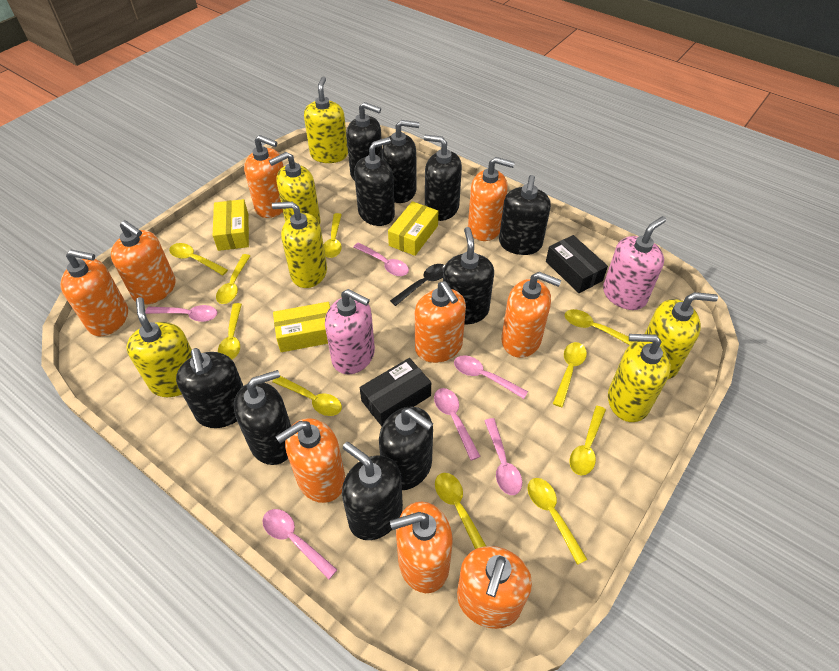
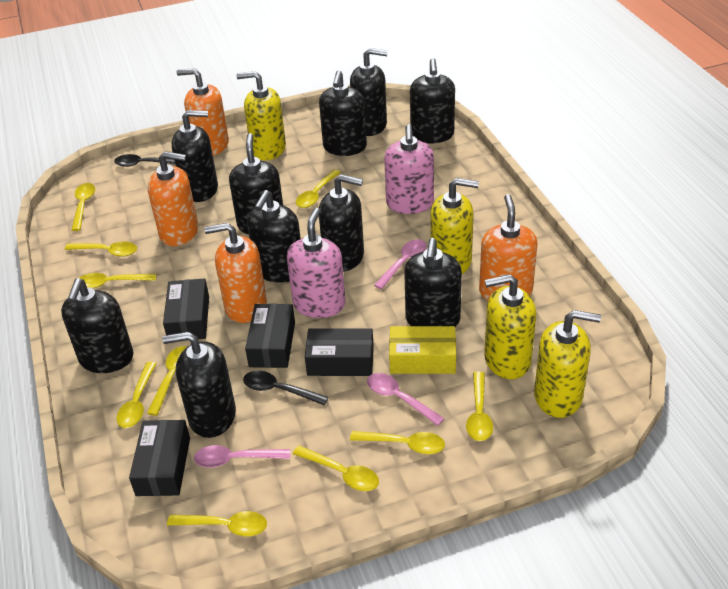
black box: [360,358,431,426] [546,235,608,293] = 2 -> [129,420,190,496] [163,278,209,341] [245,304,295,368] [305,328,374,376] = 4
black spoon: [390,264,445,306] = 1 -> [114,154,175,167] [243,371,328,405] = 2
orange soap dispenser: [61,250,128,336] [111,220,176,305] [244,135,283,218] [276,418,345,503] [390,502,452,593] [415,281,466,363] [457,546,532,629] [468,157,515,241] [501,272,561,358] = 9 -> [148,151,198,246] [176,68,229,156] [204,223,267,323] [479,194,537,301] = 4
pink spoon: [145,305,217,322] [262,509,337,579] [353,242,409,276] [434,388,481,461] [454,355,528,399] [484,418,522,495] = 6 -> [194,445,290,468] [367,373,445,426] [374,239,426,289] = 3
yellow box: [213,199,249,251] [273,302,330,352] [388,201,438,256] = 3 -> [389,326,456,374] = 1
yellow soap dispenser: [126,297,192,397] [269,152,321,224] [272,202,327,288] [304,76,348,163] [608,334,671,422] [645,292,718,379] = 6 -> [236,71,286,160] [430,178,479,274] [484,274,536,379] [534,310,601,418] = 4

